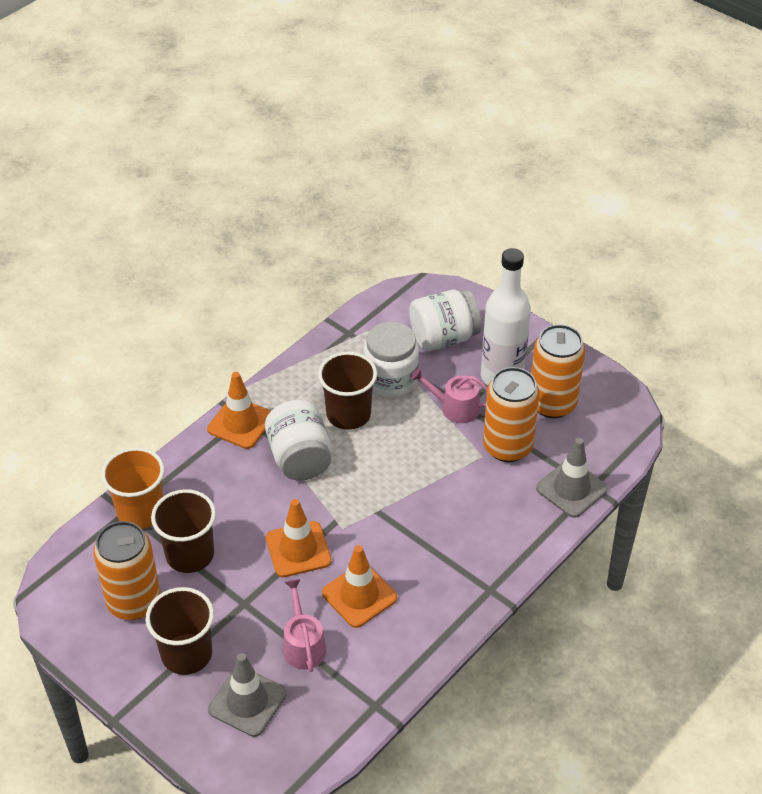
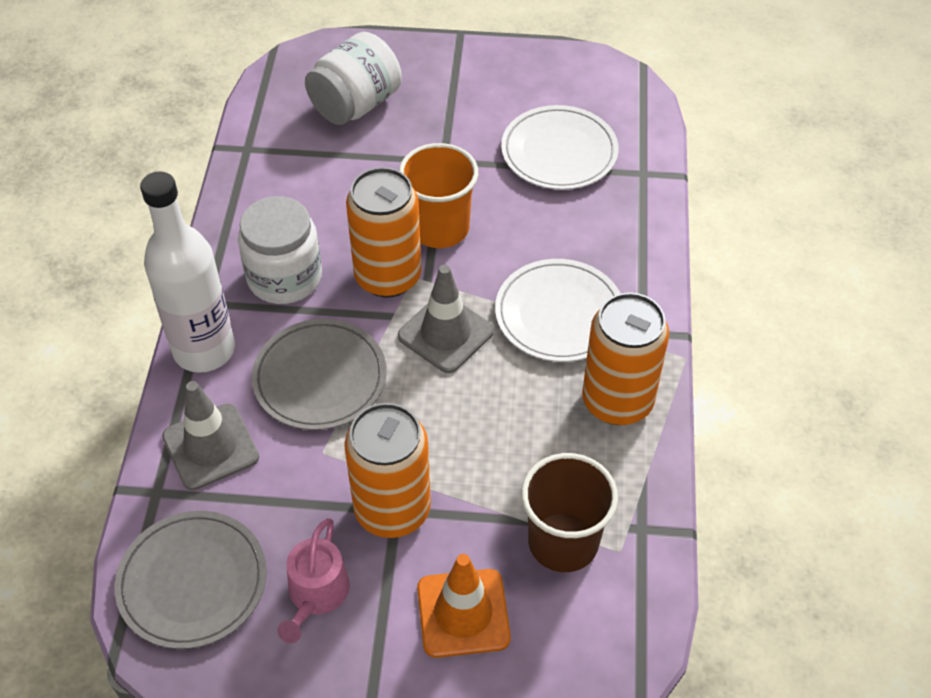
brown cup: [145,587,214,675] [151,489,216,573] [318,352,377,430] = 3 -> [521,453,618,572] = 1
grey plate: none = 0 -> [115,511,267,649] [251,319,387,430] = 2
orange traffic cone: [207,372,271,449] [266,499,332,577] [322,545,397,628] = 3 -> [417,554,511,658] = 1
pink watering can: [283,579,327,672] [411,368,487,423] = 2 -> [278,518,350,643] = 1
white jar: [265,400,331,481] [363,322,419,398] [409,289,481,351] = 3 -> [238,196,322,304] [305,32,402,125] = 2
white plate: none = 0 -> [495,259,621,362] [501,105,619,190] = 2

